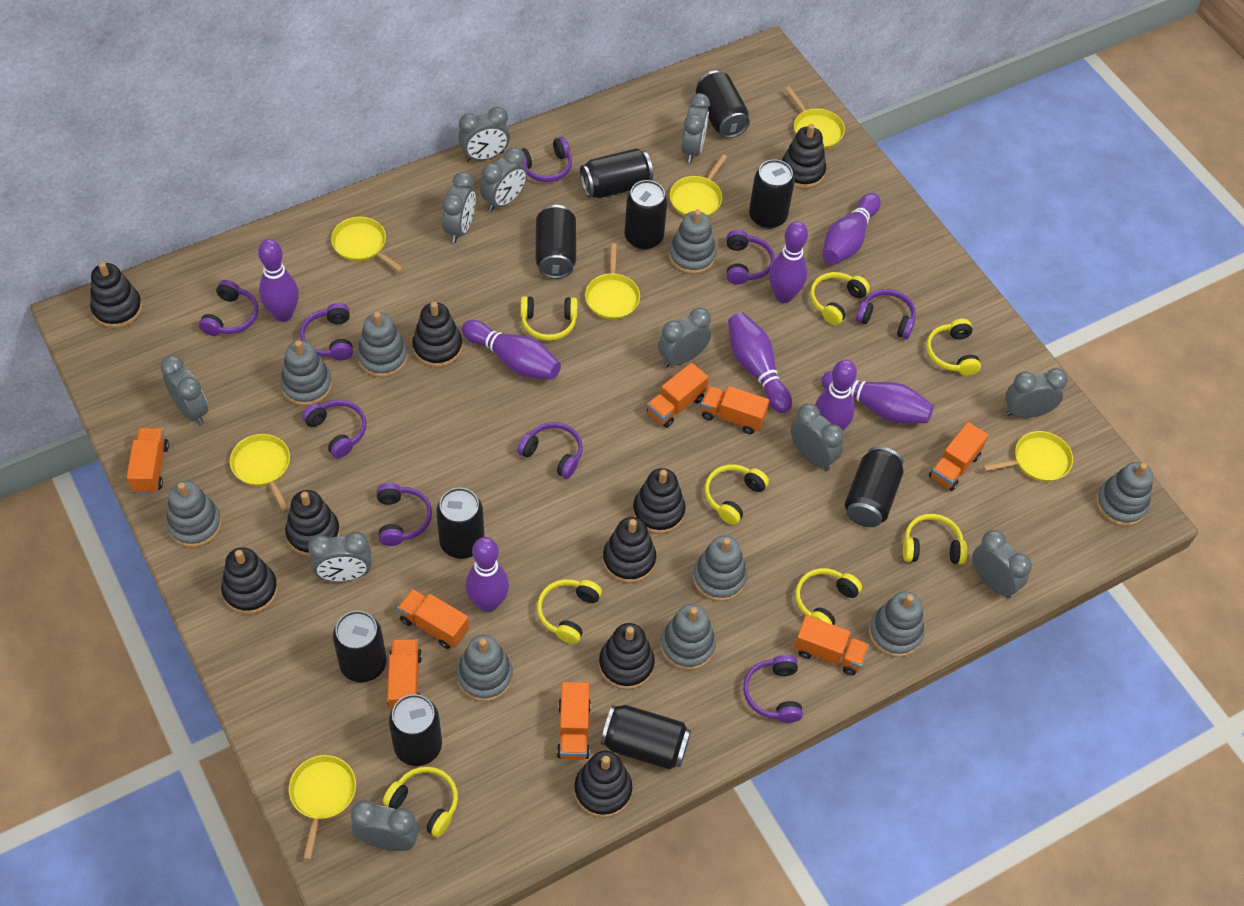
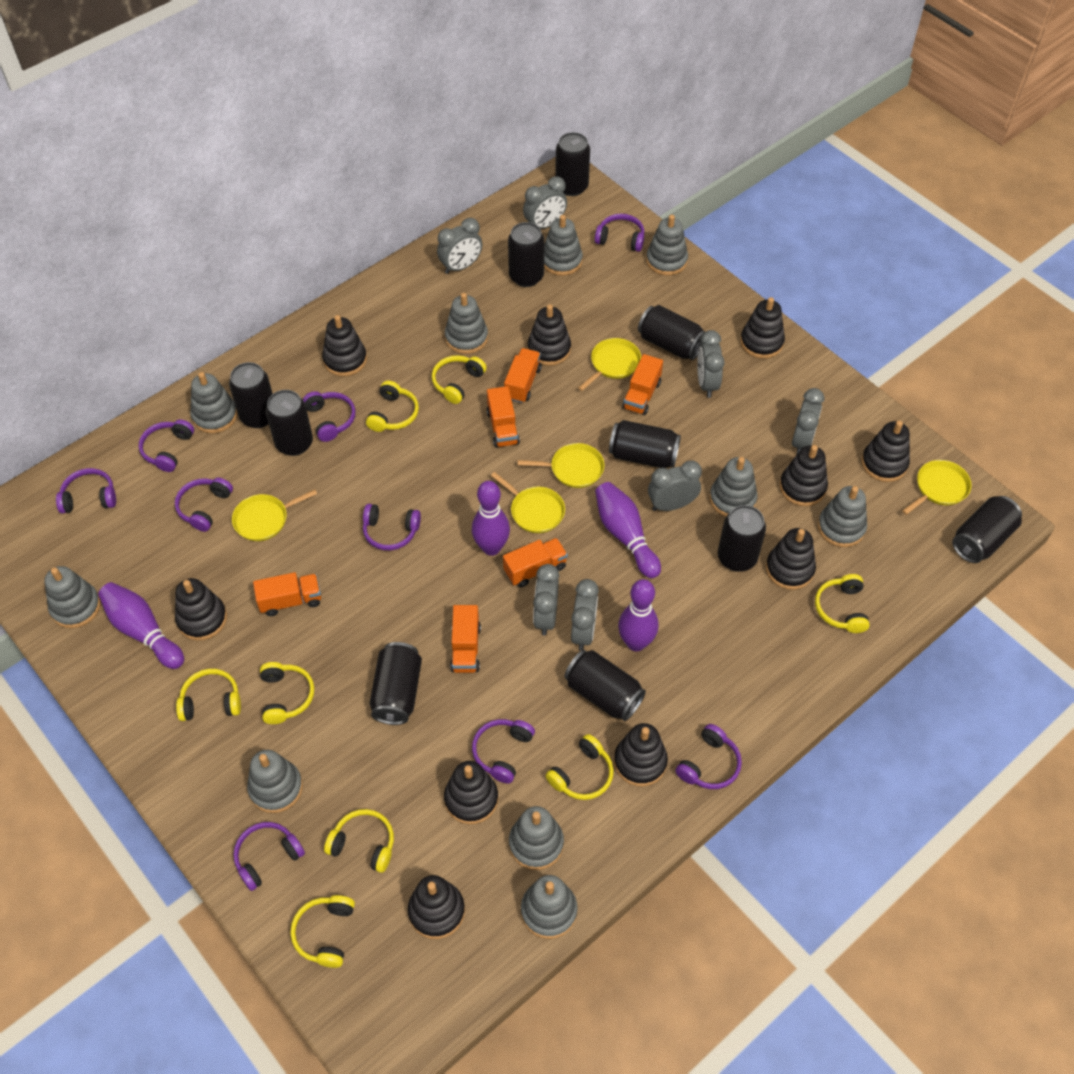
black stacking toy: [90,262,142,328] [221,547,278,614] [285,490,340,557] [412,302,462,367] [574,751,632,818] [599,623,655,690] [603,517,656,583] [633,468,686,534] [782,124,826,189] = 9 -> [175,578,227,641] [322,315,367,376] [408,875,465,939] [444,761,498,824] [528,304,571,366] [614,723,668,787] [740,297,785,359] [766,528,816,590] [780,445,828,506] [862,421,910,482] = 10
grey clock: [160,355,208,425] [308,532,372,582] [351,800,419,851] [442,172,476,243] [458,107,510,161] [480,147,527,212] [658,308,711,367] [682,93,710,163] [791,403,844,471] [972,530,1032,598] [1005,368,1068,418] = 11 -> [437,218,482,274] [523,176,567,229] [533,564,559,635] [571,579,599,651] [648,460,702,511] [697,330,725,398] [792,388,824,455] = 7
grey stacking toy: [166,481,222,548] [280,340,332,406] [357,312,408,378] [457,635,513,702] [660,604,716,670] [669,209,717,274] [693,536,747,602] [869,591,924,657] [1096,462,1153,526] = 9 -> [45,566,101,628] [190,372,237,433] [247,750,303,813] [445,293,488,354] [509,806,564,870] [521,875,578,939] [544,215,583,276] [646,215,688,275] [709,457,758,517] [818,486,867,547] = 10
orange truck: [127,428,169,493] [387,639,422,710] [397,589,469,649] [557,682,591,760] [647,363,709,428] [701,386,769,434] [794,615,869,675] [929,422,988,491] = 8 -> [253,572,321,616] [450,605,481,673] [487,386,520,448] [503,538,568,587] [504,348,542,403] [622,354,663,415] = 6
purple bowling pin: [258,239,299,322] [462,320,561,380] [466,537,509,612] [728,312,792,413] [769,221,808,303] [815,359,857,430] [821,371,934,423] [822,193,881,265] = 8 -> [98,582,184,669] [472,481,510,556] [595,482,661,578] [618,579,659,651] = 4
yellow pan: [230,434,290,511] [289,755,356,860] [331,217,404,272] [585,243,640,320] [670,154,727,217] [785,87,845,149] [983,431,1073,482] = 7 -> [232,490,317,541] [491,472,565,533] [518,443,605,488] [578,338,641,391] [902,460,972,515] = 5

